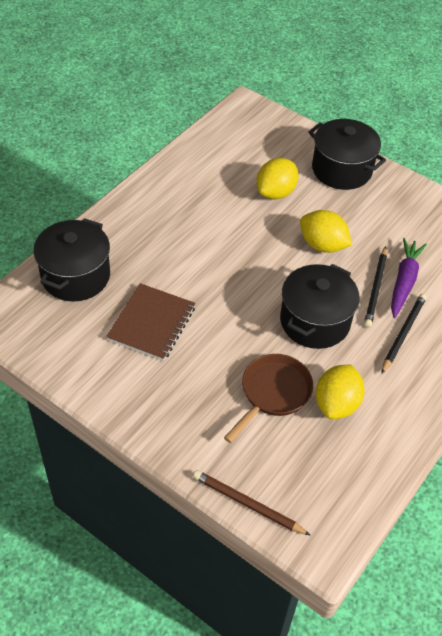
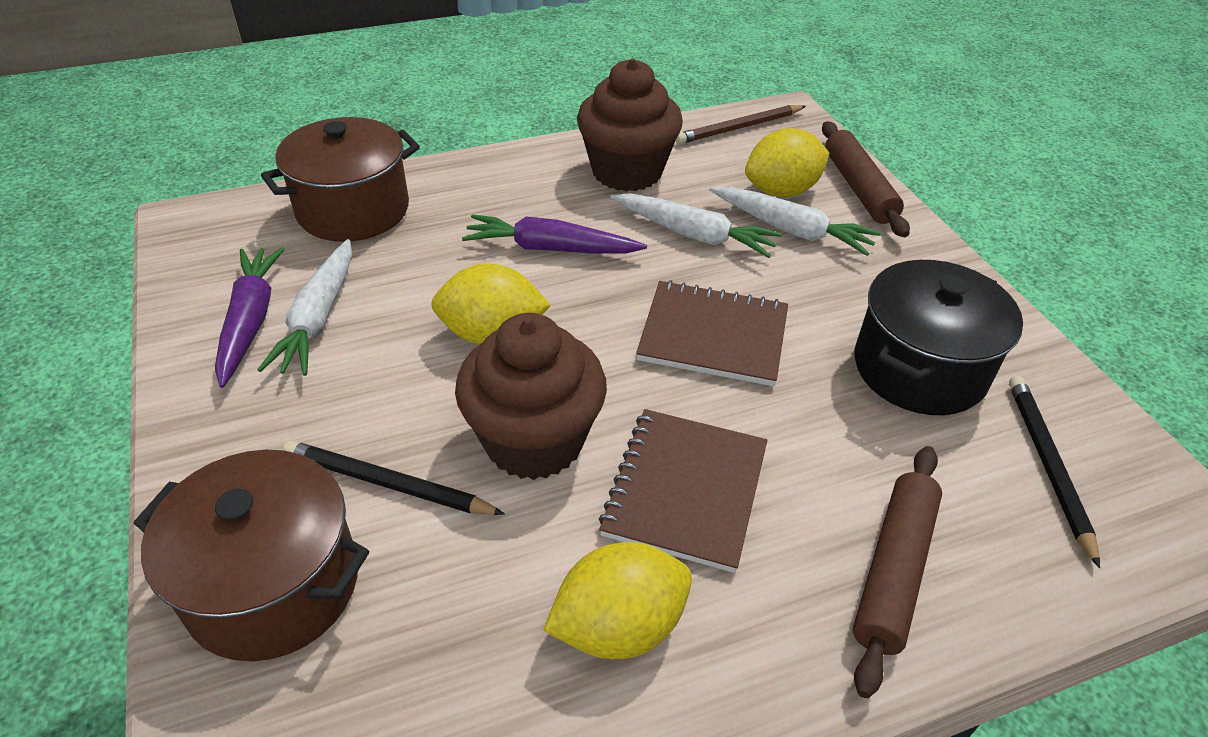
black pot: [34,218,110,302] [280,264,360,349] [308,119,386,190] = 3 -> [855,260,1023,415] = 1
brown cupcake: none = 0 -> [455,313,607,480] [577,59,683,192] = 2
brown notebook: [106,283,195,361] = 1 -> [599,409,767,573] [636,280,788,386] = 2
brown pan: [224,354,313,443] = 1 -> none = 0
brown pot: none = 0 -> [134,450,369,661] [261,117,420,242] = 2
brown rolling pin: none = 0 -> [822,121,910,237] [853,446,942,698] = 2
purple carrot: [391,238,427,318] = 1 -> [215,247,285,388] [462,214,647,254] = 2
white carrot: none = 0 -> [258,239,352,376] [610,193,782,258] [709,186,881,256] = 3

